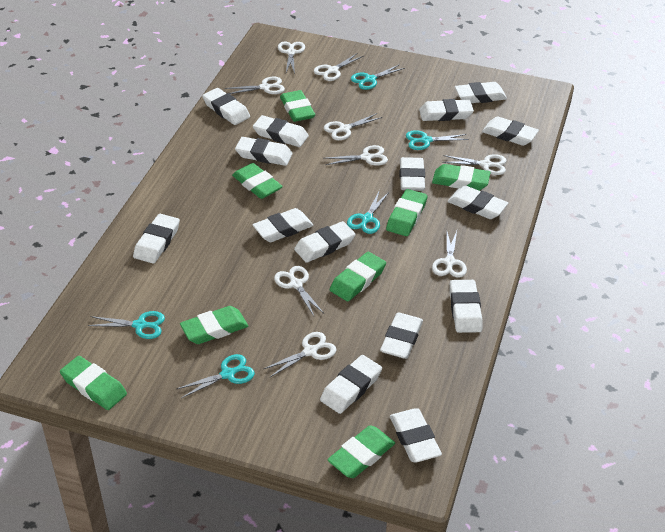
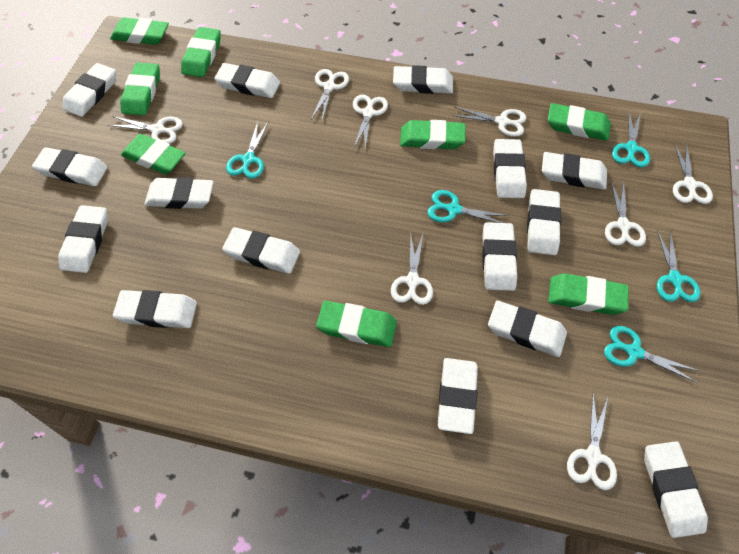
white scissors: [225,77,285,94] [264,332,337,377] [274,266,324,316] [278,42,305,74] [314,53,364,81] [324,113,383,140] [324,145,388,166] [432,231,467,278] [442,154,506,175] = 9 -> [108,116,183,144] [311,69,349,121] [353,95,388,148] [391,234,433,305] [452,107,527,137] [567,394,617,490] [605,181,646,247] [673,143,713,204] = 8

